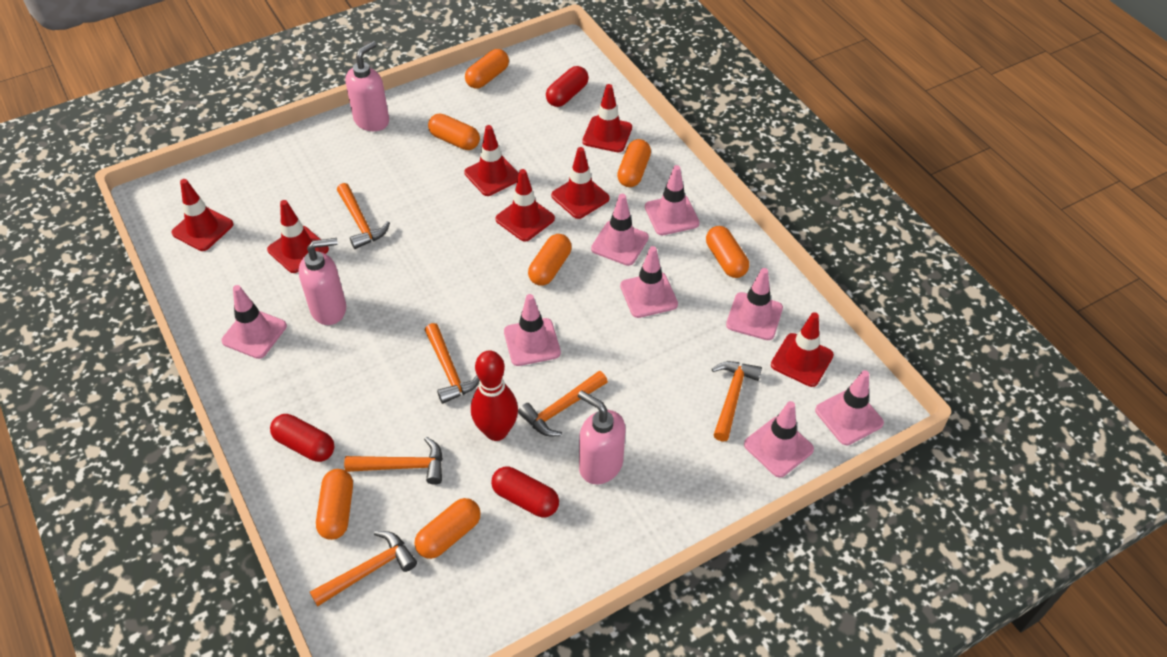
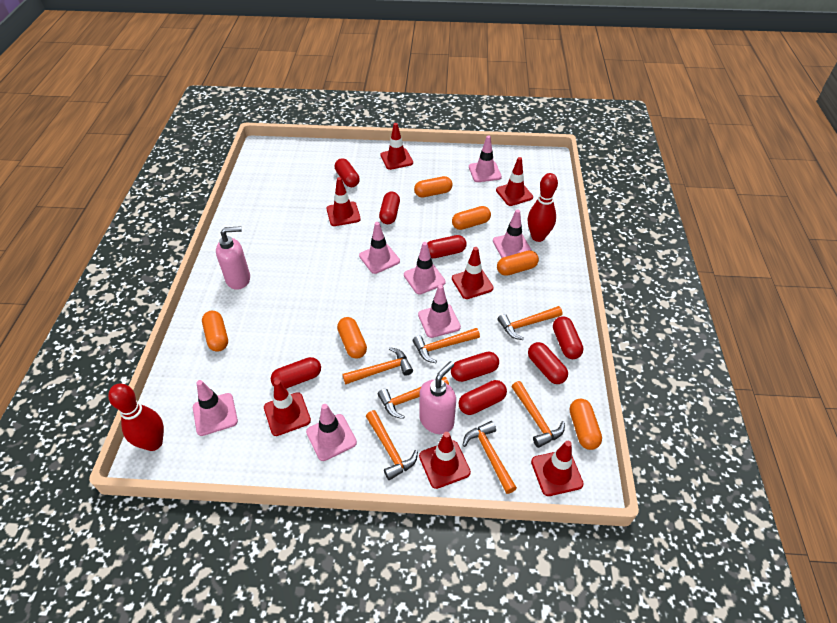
orange capsule: [316,469,353,540] [415,498,481,559] [428,114,480,150] [465,49,509,89] [528,234,572,285] [617,139,651,187] [706,226,749,278] = 7 -> [202,311,228,352] [337,317,367,359] [414,176,453,198] [452,206,491,230] [497,250,539,276] [570,399,602,450] = 6
orange hammer: [310,531,417,607] [337,183,390,249] [344,437,443,485] [425,323,480,404] [518,371,608,436] [712,361,762,442] = 6 -> [342,347,413,385] [366,410,418,480] [378,377,449,419] [413,328,480,363] [462,421,517,494] [498,306,563,340] [511,381,565,448] = 7
pink soap dispenser: [299,238,346,325] [345,41,389,131] [578,390,625,484] = 3 -> [216,226,250,290] [420,361,456,434] = 2
pink traffic cone: [221,285,287,359] [504,294,561,366] [591,194,649,266] [620,246,678,318] [645,165,700,235] [726,268,783,340] [744,401,814,478] [815,370,884,445] = 8 -> [193,380,238,436] [306,404,357,461] [359,222,400,274] [404,242,446,295] [418,285,461,338] [469,136,502,182] [493,209,532,258] = 7
red bowling pin: [471,350,518,441] = 1 -> [108,384,164,451] [528,173,558,242] = 2
red capsule: [270,414,334,462] [491,466,559,517] [546,66,589,107] = 3 -> [271,357,321,389] [335,158,360,187] [379,192,400,224] [427,235,467,258] [451,351,499,382] [458,380,507,415] [528,342,568,384] [553,316,584,359] = 8

